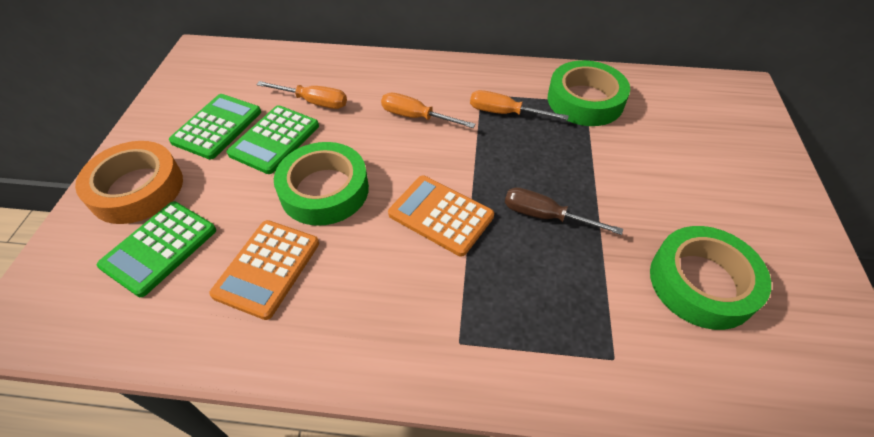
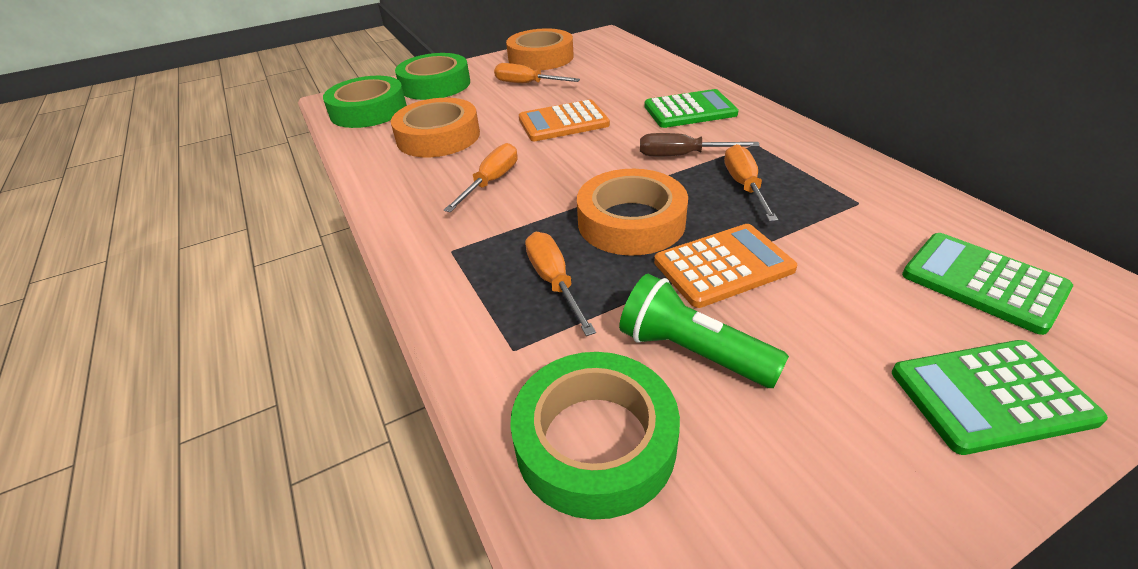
green flashlight: none = 0 -> [619,274,789,388] = 1
orange screwdriver: [256,81,347,109] [381,93,476,128] [470,90,569,120] = 3 -> [444,143,518,212] [494,63,580,83] [525,232,596,336] [724,144,778,222] = 4
orange tape: [75,141,183,224] = 1 -> [391,98,480,157] [506,29,574,71] [577,169,688,256] = 3

